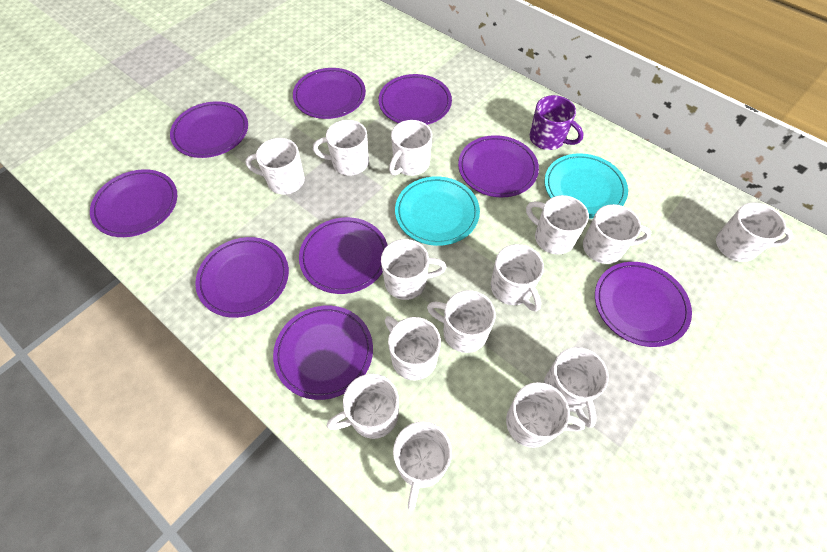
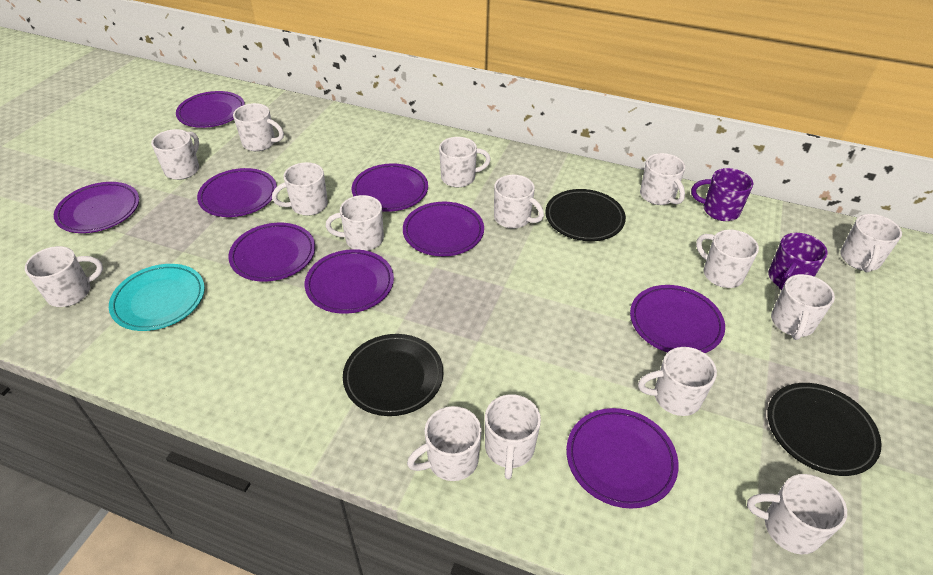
black plate: none = 0 -> [343,334,443,416] [545,189,626,241] [768,383,881,476] = 3
purple mug: [530,95,584,150] = 1 -> [691,168,753,221] [768,233,828,290] = 2
turquoise plate: [395,176,480,246] [544,153,628,219] = 2 -> [109,264,205,331] = 1
white mug: [245,138,305,194] [313,120,369,176] [327,374,399,439] [381,239,447,300] [385,316,441,381] [389,120,432,176] [393,421,452,511] [427,290,496,353] [491,244,544,312] [506,382,585,448] [526,195,589,255] [544,347,609,427] [583,204,651,264] [716,203,793,262] = 14 -> [25,246,103,307] [151,129,199,180] [233,103,284,151] [272,162,328,216] [325,195,384,251] [407,406,482,481] [439,137,491,187] [485,394,541,479] [494,175,544,229] [638,347,717,416] [640,153,685,205] [696,229,759,288] [747,474,847,554] [771,274,835,340] [840,214,902,272] = 15

